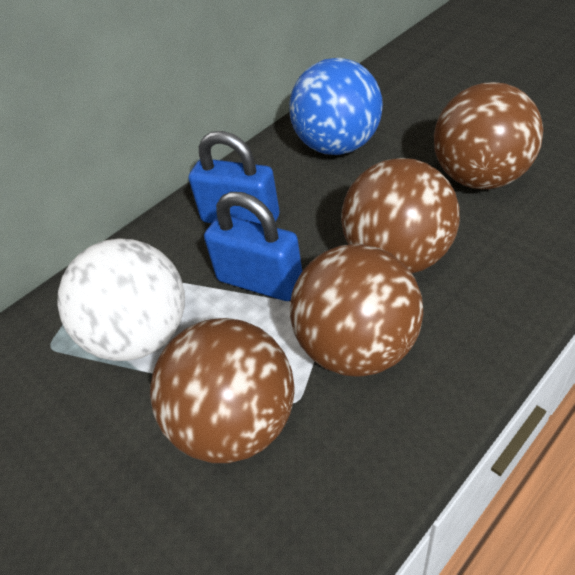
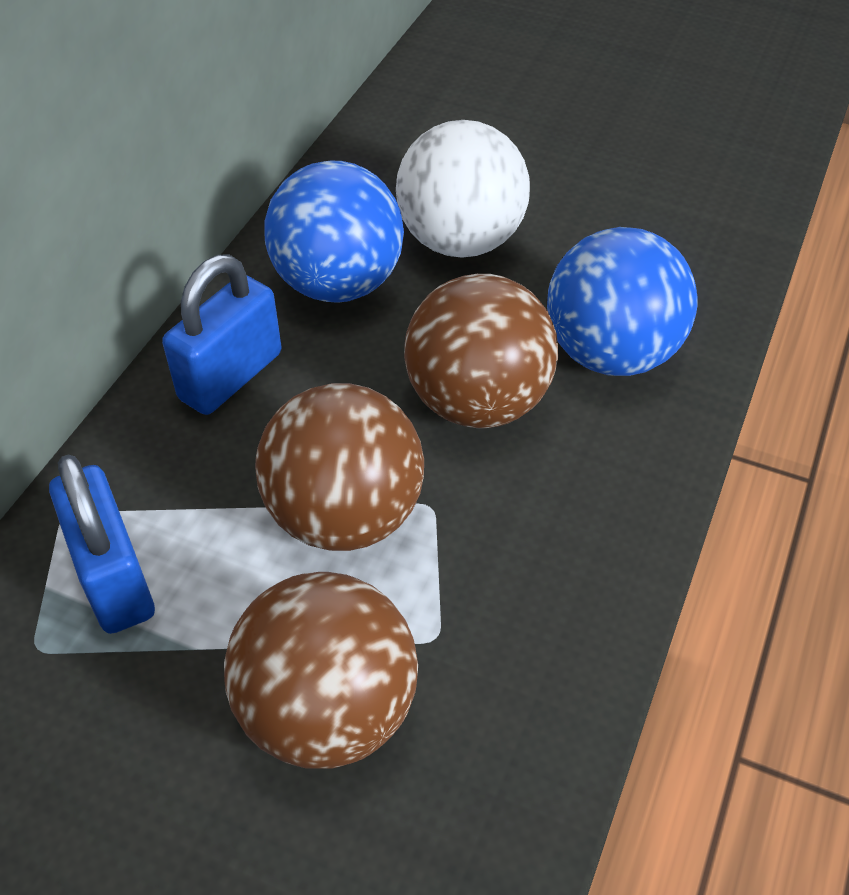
blue ball: [289,58,383,155] = 1 -> [264,161,404,303] [547,227,697,376] = 2
brown ball: [150,318,295,463] [290,244,423,377] [341,158,460,273] [434,82,543,189] = 4 -> [224,572,418,769] [255,383,424,551] [404,274,558,428] = 3

